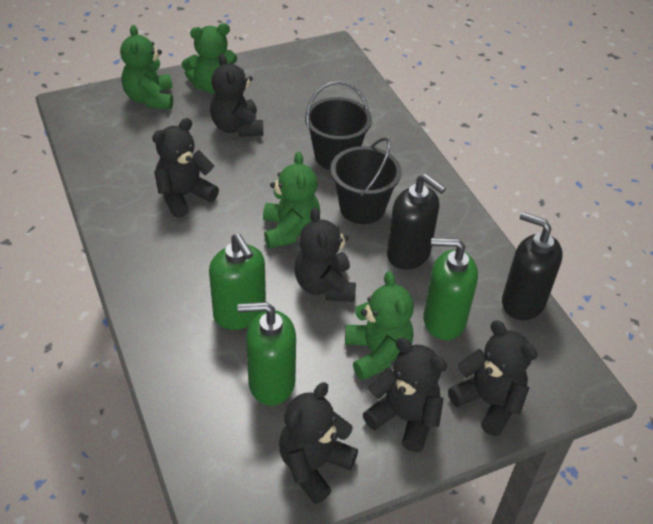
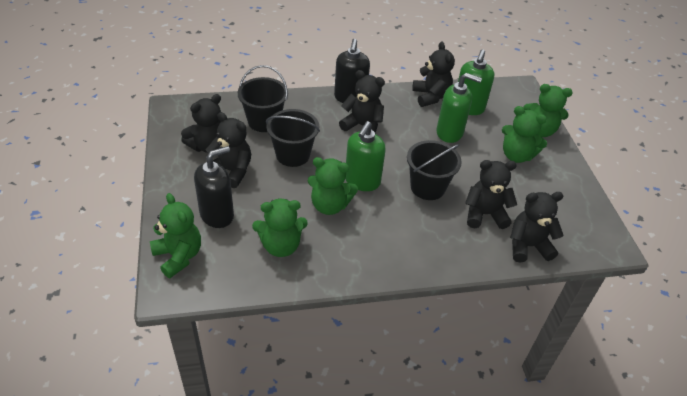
black bucket: [305,81,372,170] [330,137,402,224] = 2 -> [238,65,288,132] [266,109,320,167] [407,140,462,200] = 3
green teddy bear: [120,25,173,109] [182,23,237,94] [263,152,320,249] [345,271,414,381] = 4 -> [150,193,201,278] [252,198,308,257] [308,157,358,215] [502,106,547,163] [523,84,573,137] = 5

